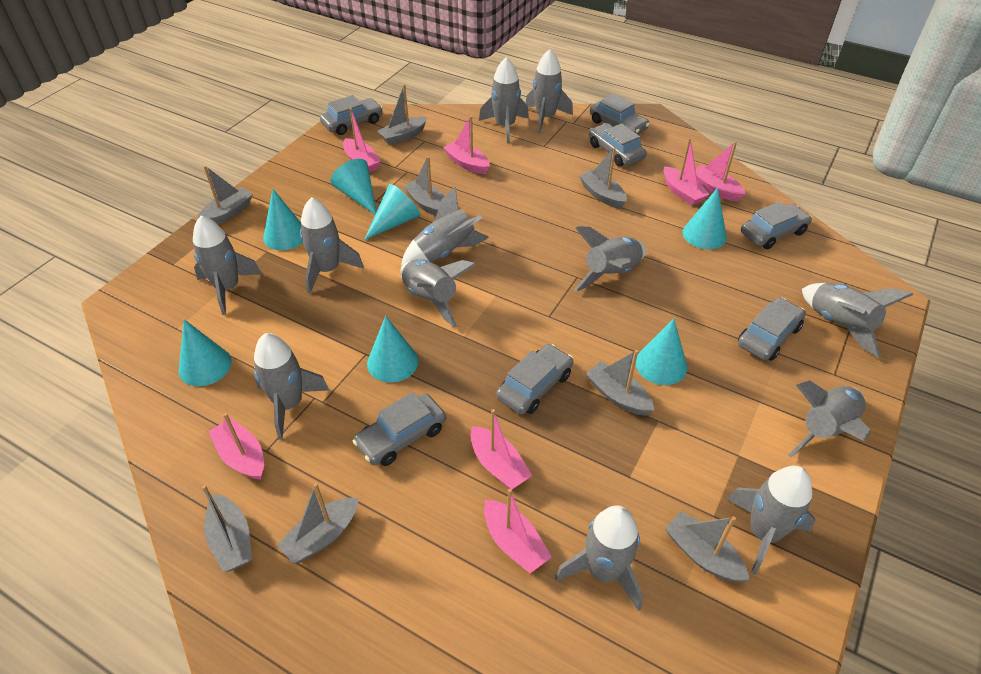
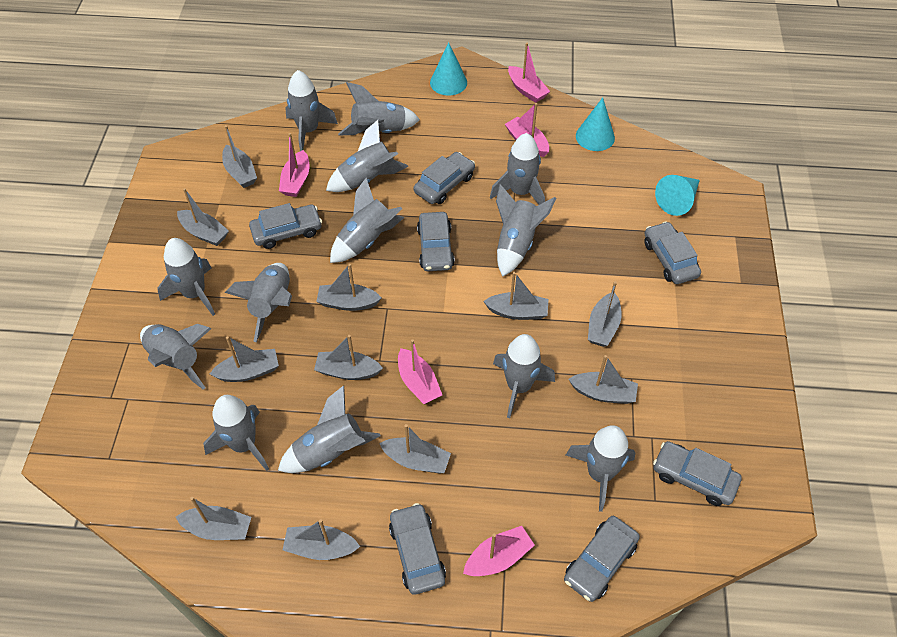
grey boat: [197,165,253,224] [202,485,252,572] [277,483,359,564] [377,84,427,145] [404,156,444,216] [579,147,627,209] [586,350,654,416] [665,511,750,582] = 8 -> [176,497,251,540] [177,188,229,246] [210,336,279,382] [222,125,257,188] [283,519,360,560] [314,335,383,380] [316,264,382,311] [379,424,451,473] [483,272,548,320] [568,355,638,404] [588,281,622,347] = 11
grey rocket: [193,216,262,315] [254,333,329,440] [300,197,364,294] [400,260,476,328] [401,187,489,266] [479,57,529,143] [526,49,573,134] [555,505,643,611] [574,227,646,291] [727,466,815,575] [789,381,870,457] [802,283,913,358] = 12 -> [140,324,211,390] [157,238,215,316] [203,395,269,471] [225,263,292,342] [278,386,381,473] [285,70,338,151] [326,120,408,192] [330,178,404,263] [338,82,420,135] [490,133,545,205] [493,334,555,418] [496,184,556,277] [566,425,635,512] = 13
pink boat: [208,413,264,480] [343,108,381,173] [443,116,490,174] [471,409,532,489] [484,489,552,573] [664,138,710,206] [696,141,746,201] = 7 -> [279,133,310,197] [398,339,442,404] [463,526,535,576] [505,103,549,157] [508,43,550,103] = 5
turquoise cone: [179,319,232,386] [263,189,303,250] [331,159,376,214] [364,184,420,240] [367,316,419,383] [636,318,687,385] [682,188,727,249] = 7 -> [430,42,467,96] [576,97,615,151] [655,175,700,216] = 3

